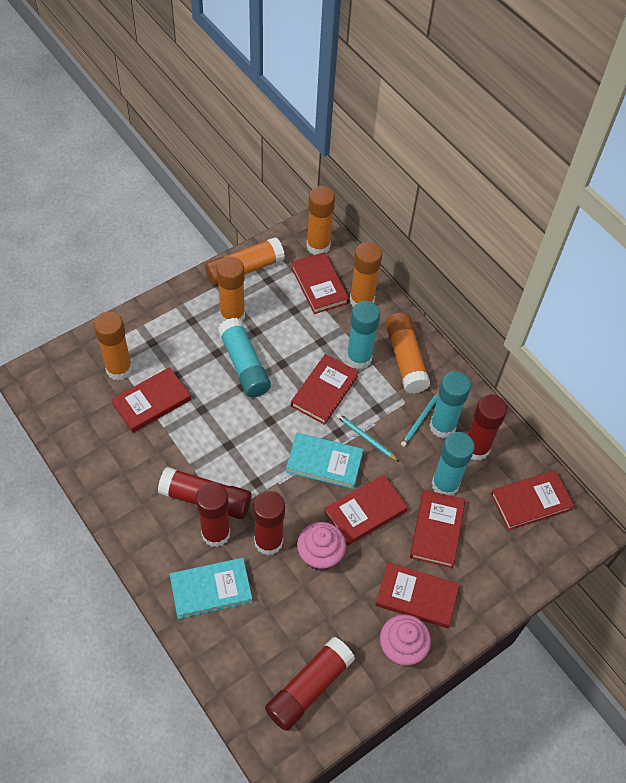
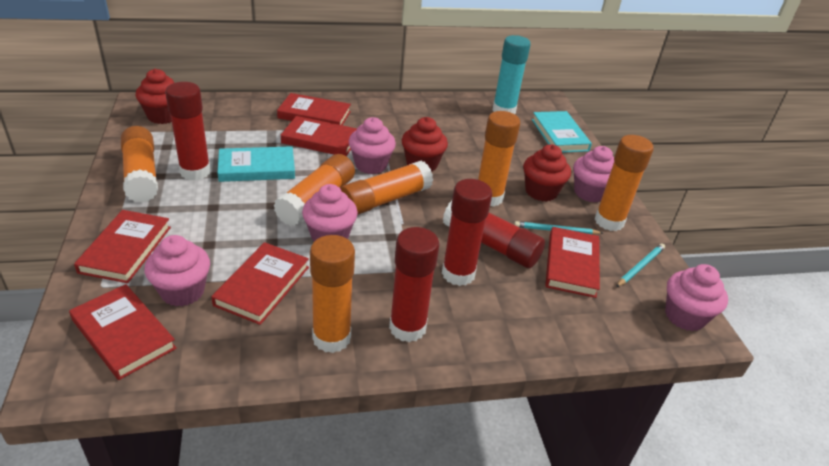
pink cupcake: [297,522,346,571] [380,614,431,665] = 2 -> [144,235,210,306] [302,184,358,241] [349,117,396,174] [573,146,614,202] [665,264,728,331] = 5
red book: [111,367,191,433] [291,252,349,314] [291,354,359,425] [325,475,408,546] [375,562,460,628] [410,490,465,568] [491,470,574,531] = 7 -> [69,284,177,380] [74,210,171,283] [211,242,309,325] [277,93,351,125] [281,116,357,157] [545,227,600,298] = 6
red cupcake: none = 0 -> [135,69,174,124] [402,117,448,172] [523,144,571,202] = 3
red glue stick: [158,467,251,519] [196,482,230,547] [253,491,285,555] [265,637,355,731] [468,394,507,461] = 5 -> [165,82,211,180] [389,227,440,342] [442,179,492,286] [443,200,545,268] = 4
turquoise glue stick: [218,318,271,397] [347,301,380,369] [429,371,471,438] [432,432,475,496] = 4 -> [492,35,531,114] = 1

